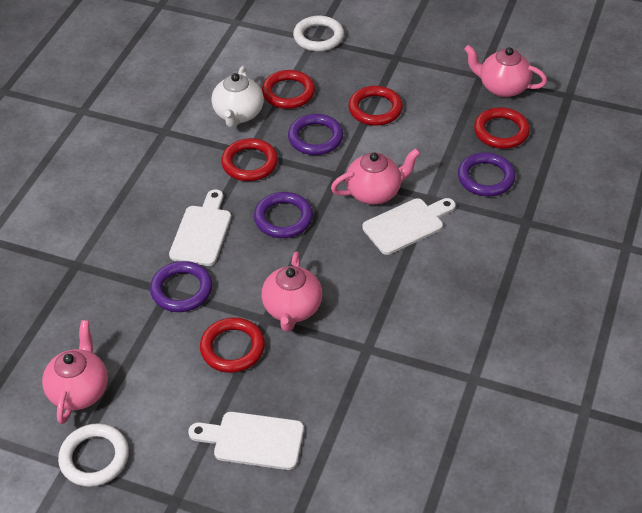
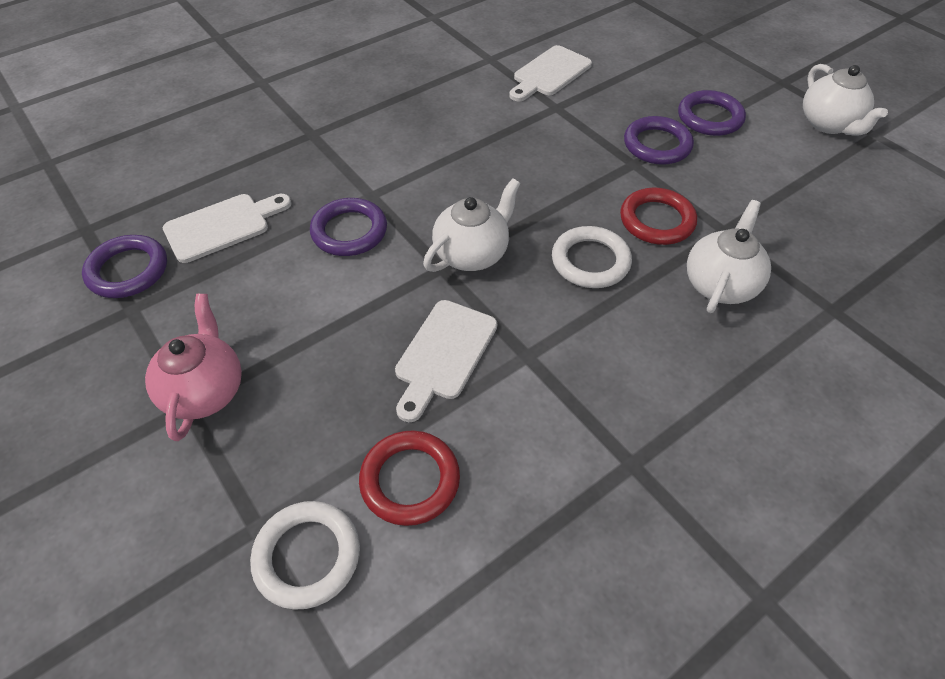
pink teapot: [42,320,108,424] [262,252,322,332] [331,148,420,204] [464,45,547,97] = 4 -> [145,294,242,441] = 1
red ring: [200,317,265,373] [221,138,278,181] [262,70,315,109] [349,86,403,126] [474,107,530,149] = 5 -> [359,430,460,526] [620,188,697,245] = 2
white teapot: [211,66,264,128] = 1 -> [423,178,521,272] [687,200,771,313] [803,64,888,136] = 3

